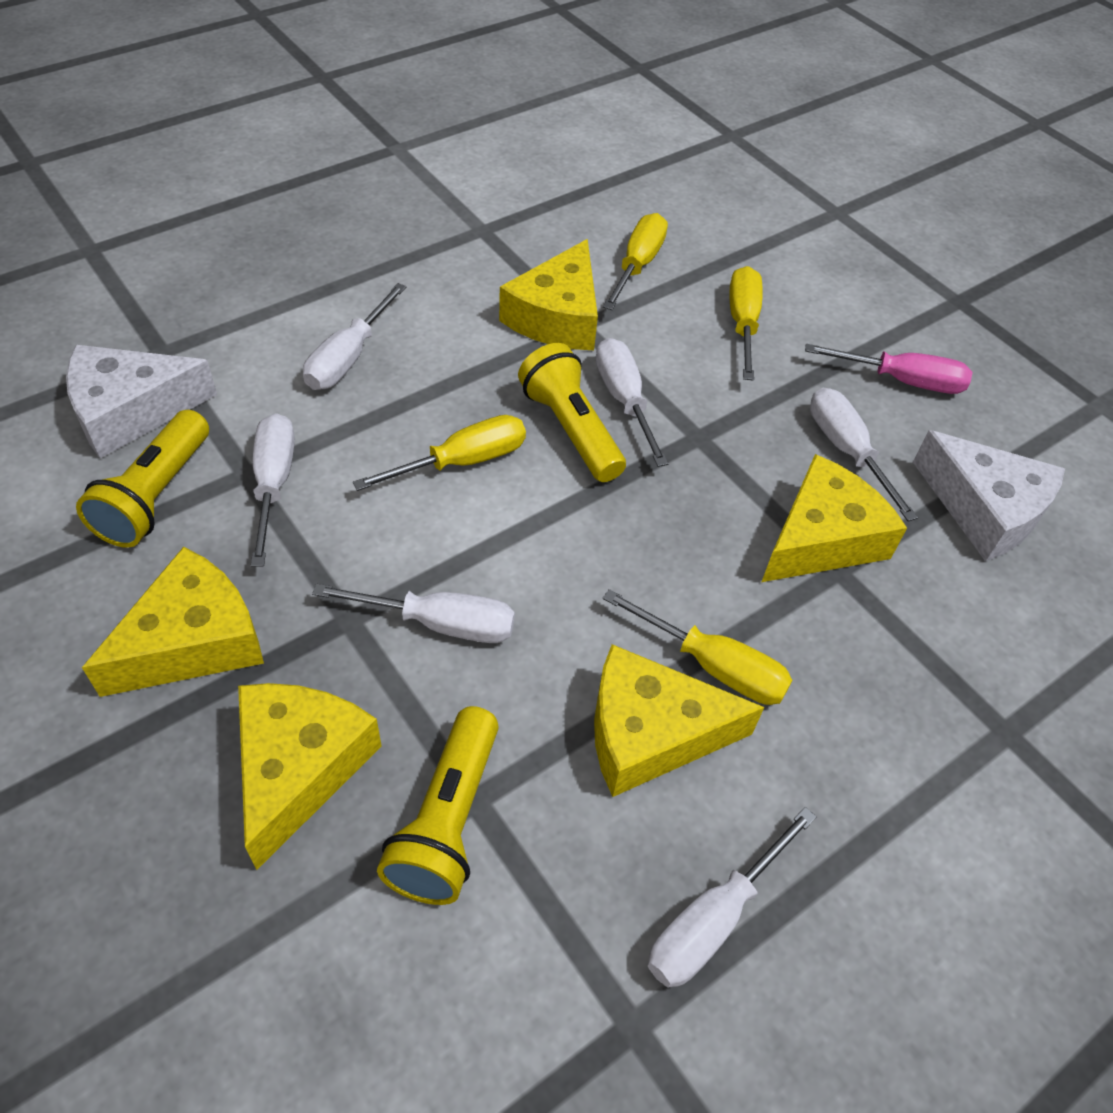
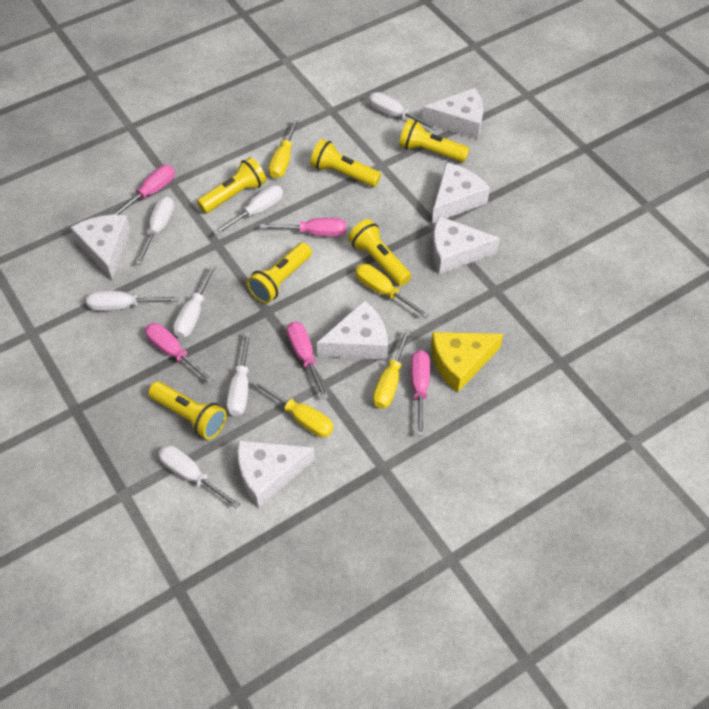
pink screwdriver: [805,344,973,394] = 1 -> [112,165,175,215] [145,323,214,384] [260,218,346,237] [287,322,329,400] [411,350,430,436] = 5
white cheese: [66,345,217,458] [913,430,1065,562] = 2 -> [70,215,131,281] [237,440,315,508] [317,300,388,359] [422,88,483,139] [432,163,490,223] [432,216,500,274] = 6
white screwdriver: [251,413,295,567] [303,283,406,390] [312,584,515,643] [596,338,669,467] [648,807,817,988] [810,388,918,521] = 6 -> [86,291,179,311] [135,196,174,265] [158,445,240,509] [173,264,217,338] [213,185,283,235] [226,333,251,416] [369,92,438,131] = 7
yellow cheese: [82,547,264,697] [238,683,381,870] [499,239,598,350] [594,644,764,797] [762,454,907,582] = 5 -> [431,332,503,393] = 1
yellow flashlight: [76,410,209,548] [377,706,499,905] [518,343,626,482] = 3 -> [148,382,227,440] [197,157,266,213] [247,243,312,303] [310,139,381,187] [348,219,411,286] [399,119,470,162] = 6

